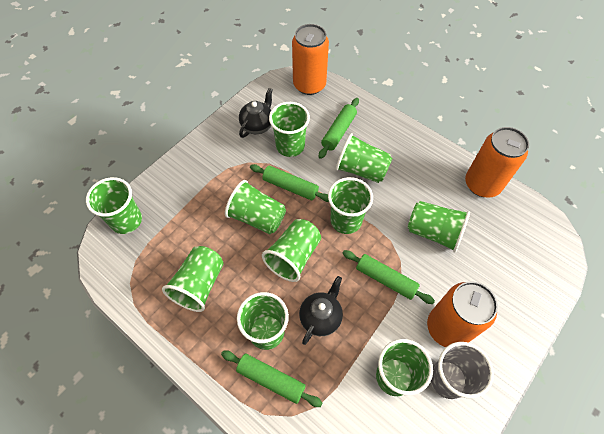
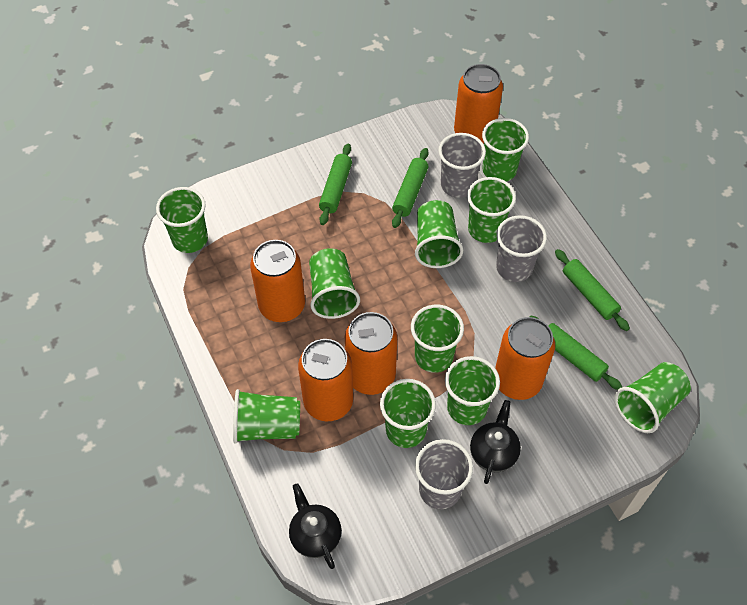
grey cup: [431,342,494,399] = 1 -> [415,439,473,509] [438,133,486,198] [496,215,547,282] = 3
orange can: [292,24,329,95] [427,281,498,347] [465,127,529,198] = 3 -> [250,240,305,322] [298,339,353,421] [345,312,397,395] [454,64,503,144] [495,317,555,400] = 5

